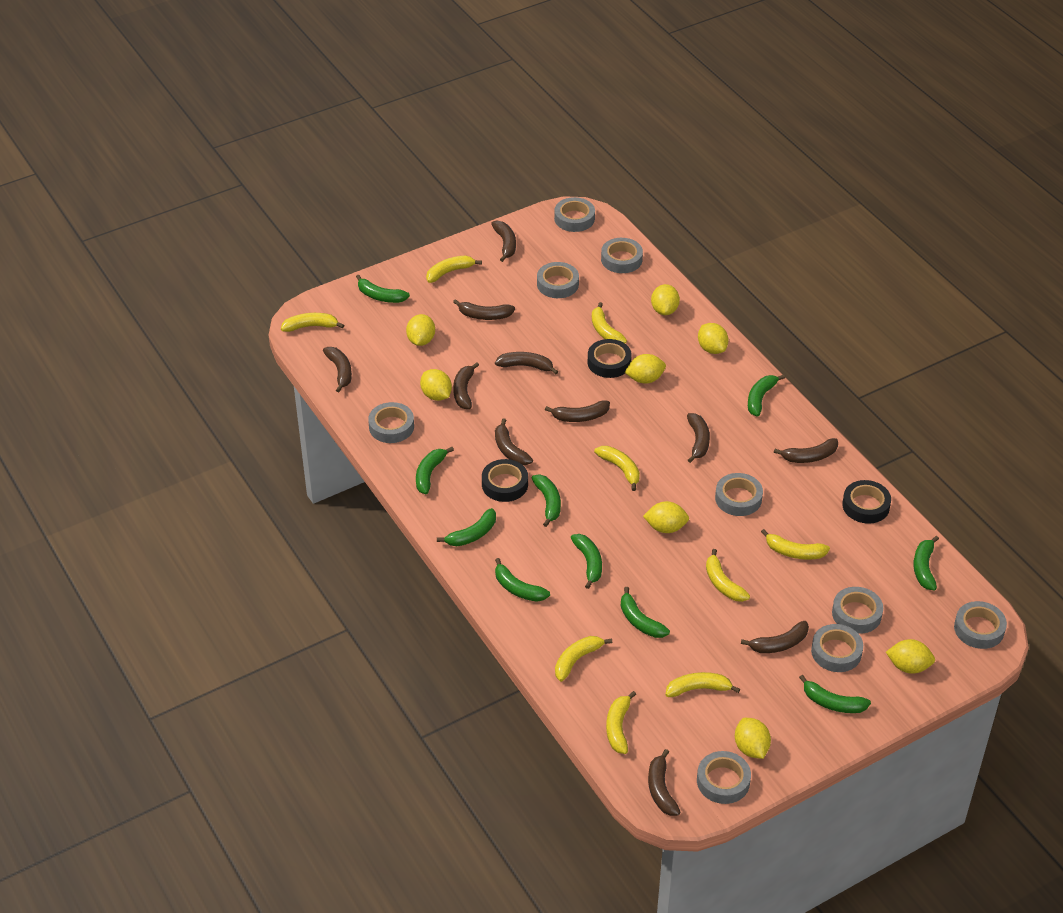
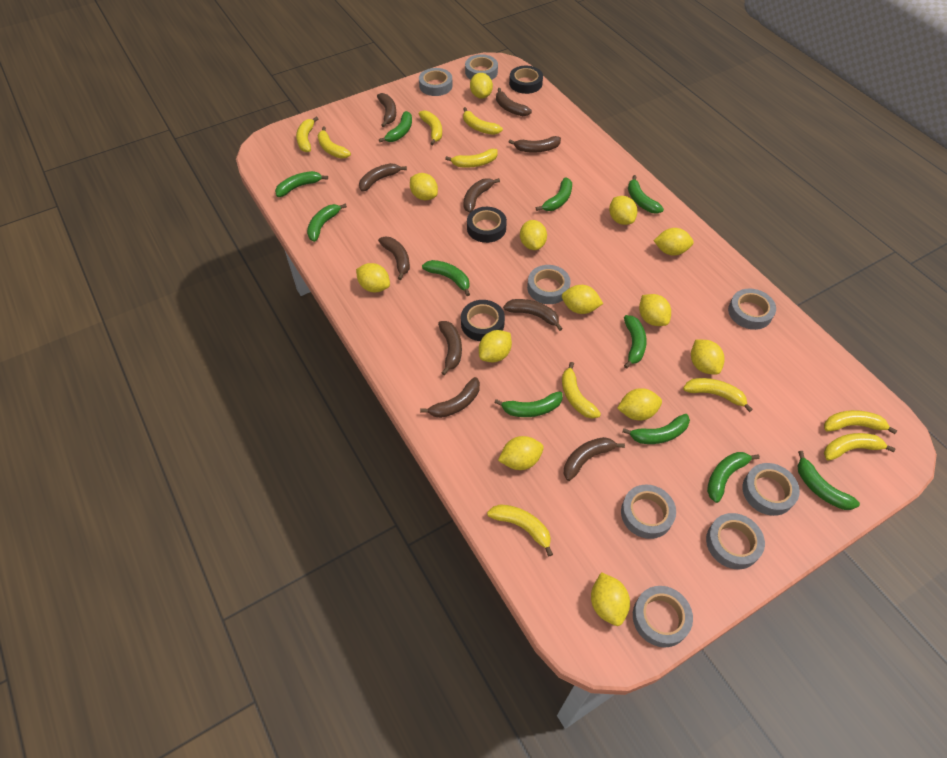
brown banana: [323,347,352,392] [453,299,515,320] [453,362,479,409] [491,220,516,262] [495,352,558,374] [495,418,533,465] [545,400,610,422] [648,749,681,816] [687,413,710,463] [741,621,809,653] [774,438,838,463] = 11 -> [359,163,407,192] [377,93,396,127] [378,237,410,280] [420,377,480,418] [438,321,462,375] [464,178,500,213] [496,88,532,116] [503,299,563,331] [509,136,561,152] [564,437,625,481] = 10
green banana: [356,275,410,303] [416,447,454,494] [437,508,496,546] [495,558,550,602] [532,475,561,527] [570,534,602,589] [621,587,670,638] [748,374,785,417] [799,675,871,713] [913,536,939,591] = 10 -> [275,171,328,197] [307,203,347,242] [379,111,412,142] [422,260,470,296] [494,392,563,417] [536,177,572,211] [622,414,690,444] [624,315,647,369] [628,175,664,214] [707,452,760,503] [797,451,860,510] = 11
grey tape: [368,402,414,443] [537,262,579,298] [554,197,595,232] [601,238,643,273] [697,751,751,804] [715,473,763,516] [811,624,863,672] [832,587,883,634] [954,601,1007,649] = 9 -> [419,68,453,96] [465,54,498,80] [527,265,571,304] [621,485,676,539] [633,586,693,648] [706,513,765,569] [728,289,776,330] [742,463,800,516] = 8
yellow banana: [281,313,344,332] [426,256,482,283] [555,636,612,682] [592,302,627,343] [594,446,640,491] [606,691,636,754] [665,672,740,697] [706,549,750,602] [761,529,830,560] = 9 -> [296,117,318,152] [317,127,351,158] [419,110,442,145] [445,149,498,168] [463,107,503,135] [487,504,553,556] [562,362,601,419] [683,378,753,412] [824,410,898,434] [824,433,896,461] = 10
yellow lemon: [406,314,435,346] [420,369,452,401] [625,354,666,384] [643,501,689,533] [651,284,680,315] [698,323,729,354] [735,718,771,759] [886,639,935,674] = 8 -> [356,263,390,292] [410,173,438,200] [470,73,493,99] [479,330,512,362] [498,436,544,470] [520,220,547,250] [562,285,603,314] [591,572,630,626] [609,196,637,225] [617,388,662,421] [639,294,671,326] [654,228,694,256] [691,339,725,375] = 13

